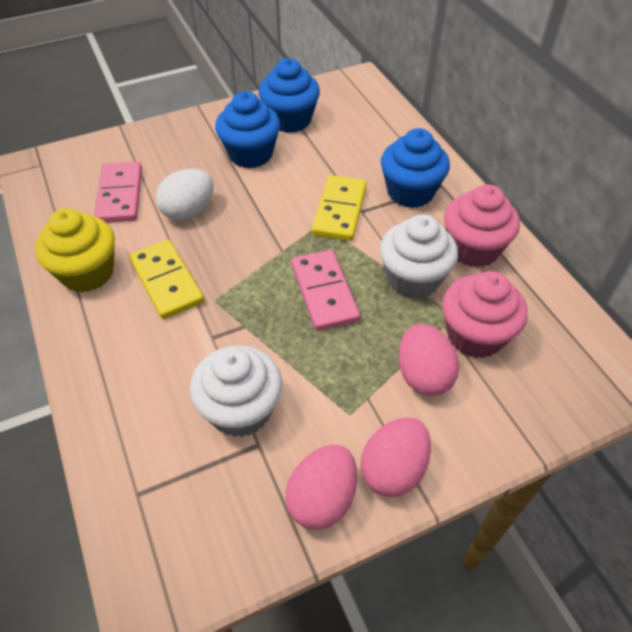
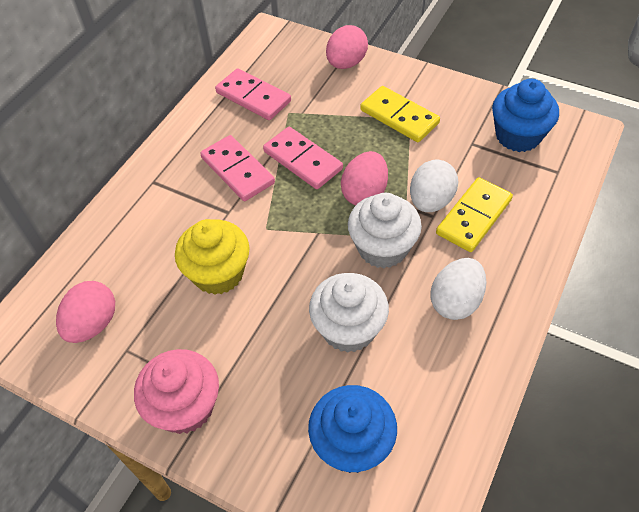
blue cupcake: [215,91,280,168] [259,58,320,133] [381,128,450,208] = 3 -> [308,385,397,473] [492,79,559,152] = 2
pink cupcake: [442,271,527,358] [444,184,520,267] = 2 -> [134,349,219,434] = 1
pink domino: [94,162,142,223] [291,250,360,331] = 2 -> [200,135,275,201] [215,68,291,120] [263,127,343,189] = 3
white egg: [156,169,214,221] = 1 -> [410,160,458,212] [431,258,486,320] = 2

